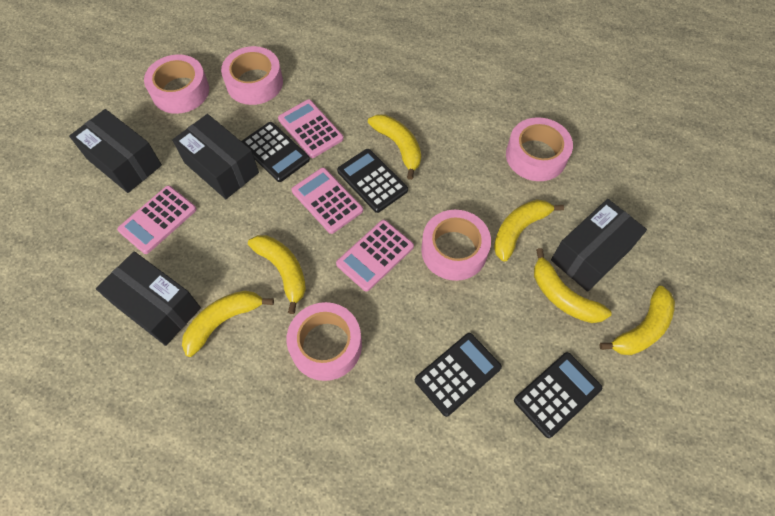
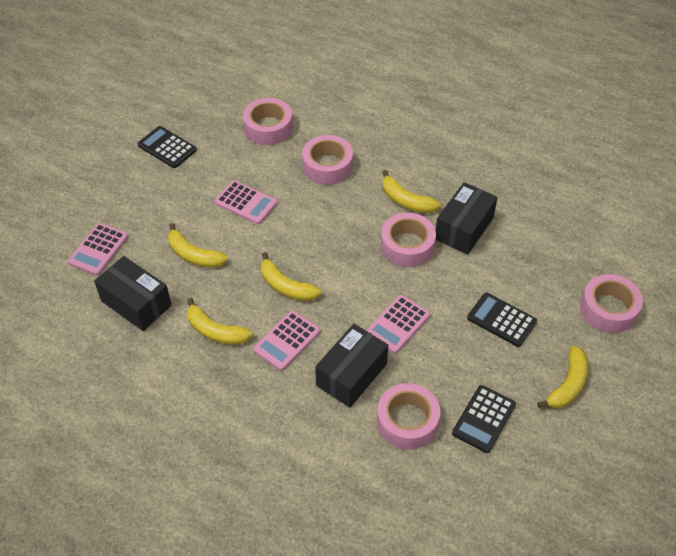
black box: [69,109,162,193] [96,251,201,346] [172,114,259,199] [551,199,647,292] = 4 -> [94,256,171,331] [315,324,388,408] [436,182,498,255] = 3
black calculator: [241,122,310,182] [337,149,408,213] [415,333,502,417] [514,352,602,438] = 4 -> [138,126,197,168] [452,385,516,453] [467,293,537,347] = 3
yellow banana: [182,291,274,357] [248,235,306,314] [368,114,421,180] [494,200,564,261] [534,248,612,323] [599,286,675,355] = 6 -> [168,223,228,268] [187,298,253,345] [261,252,322,301] [382,170,441,213] [537,346,588,408] = 5

